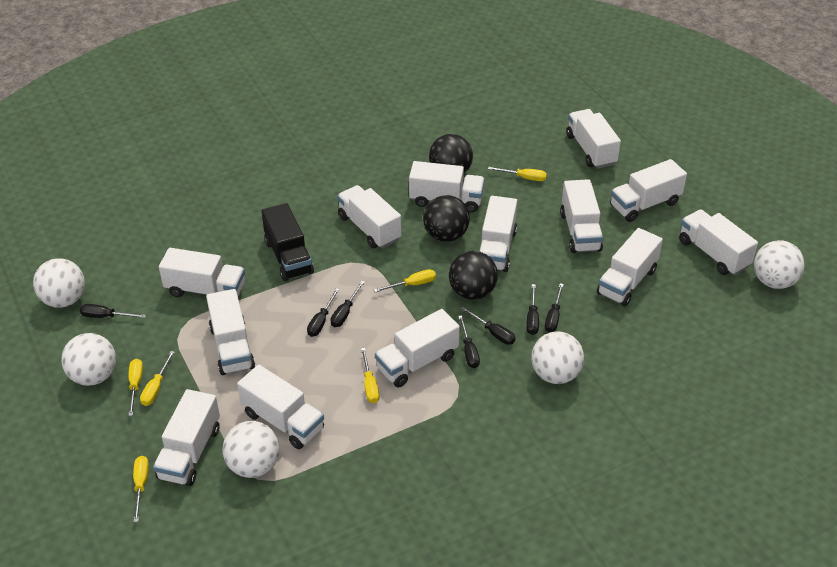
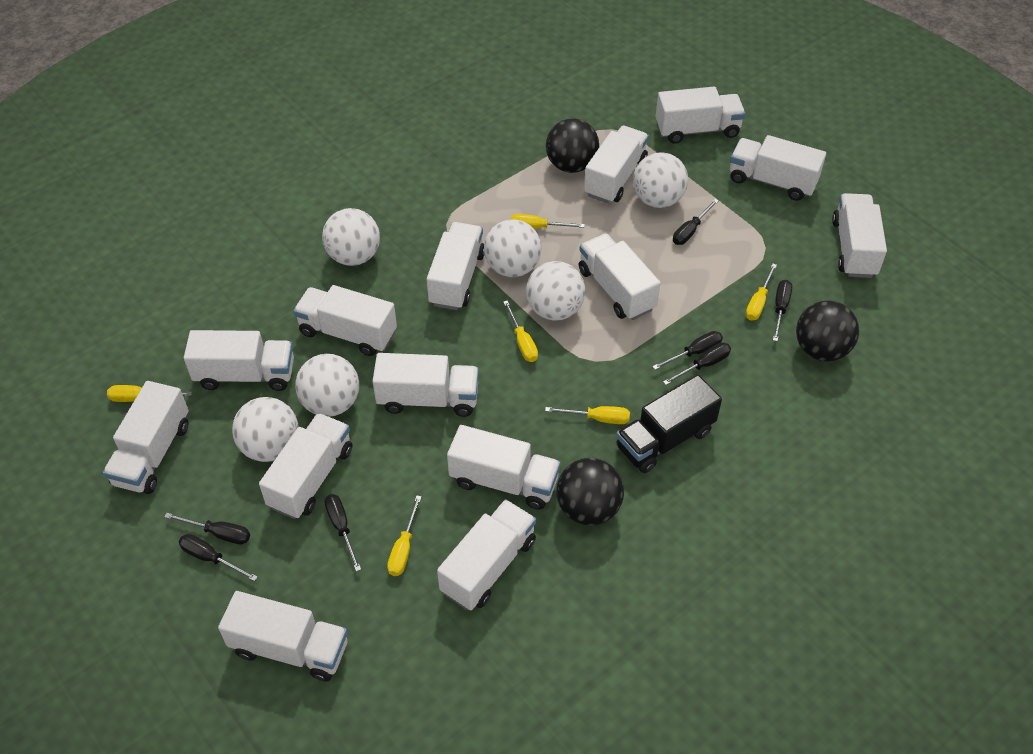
white ball: [33,258,85,308] [61,333,116,386] [222,421,280,478] [531,331,584,384] [754,240,805,289] = 5 -> [232,397,299,462] [295,354,359,417] [322,208,380,266] [484,219,541,277] [526,261,585,321] [633,152,688,208] = 6
white truck: [153,389,220,486] [159,248,245,297] [206,289,255,375] [237,365,324,449] [337,185,401,248] [375,309,460,387] [409,161,485,213] [479,196,517,272] [560,179,603,253] [566,109,621,169] [597,228,663,306] [610,159,687,222] [679,209,758,275] = 13 -> [103,381,189,494] [184,330,294,391] [218,591,348,681] [259,413,352,519] [293,285,397,356] [372,353,479,417] [427,222,485,310] [437,499,536,610] [447,425,561,510] [579,233,661,320] [584,126,649,203] [655,87,745,144] [730,135,826,201] [832,193,887,278] = 14

